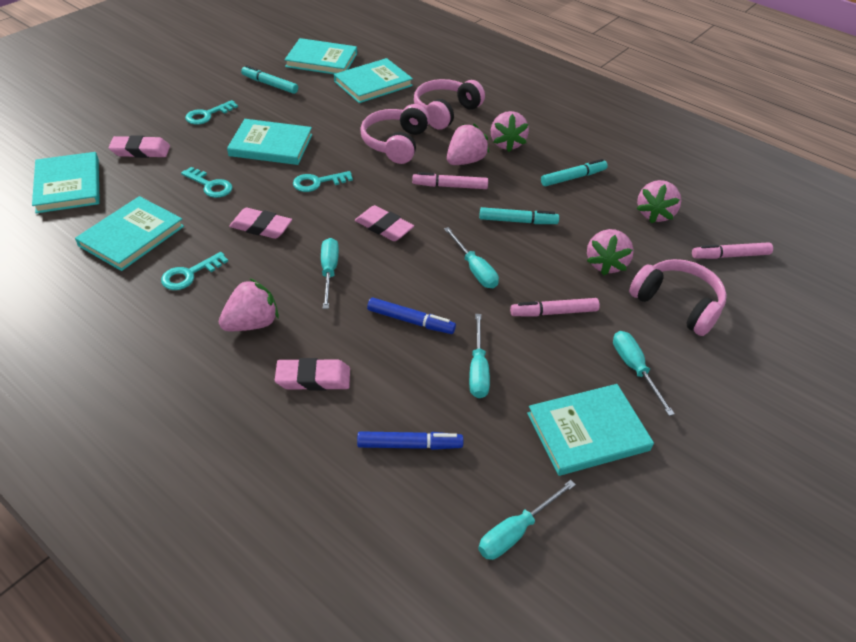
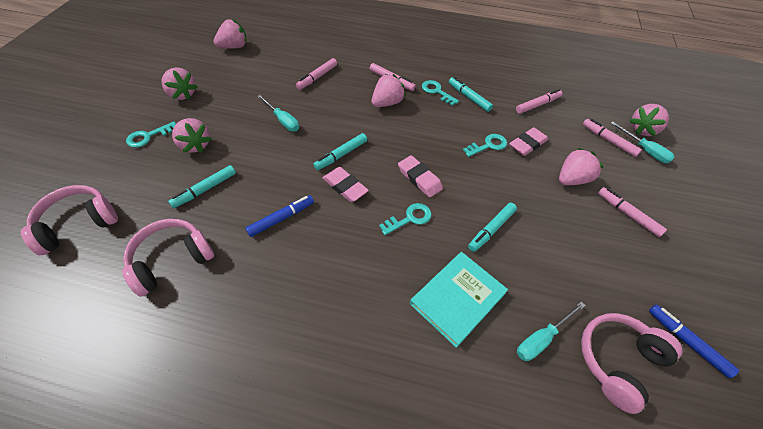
pink eraser: [108,135,170,158] [229,208,292,239] [275,358,350,391] [355,205,414,241] = 4 -> [323,167,369,202] [398,155,443,198] [509,127,548,156] = 3
pink marker: [412,172,488,189] [510,298,600,316] [692,242,773,259] = 3 -> [296,58,337,90] [369,63,416,91] [516,89,562,114] [583,119,642,157] [598,187,667,237] = 5
pink strawberry: [219,278,279,331] [447,124,489,165] [491,111,529,152] [587,229,634,276] [636,180,681,223] = 5 -> [162,68,197,100] [172,118,212,153] [214,19,247,49] [372,74,406,107] [559,148,603,185] [629,104,669,136] = 6
turquoise book: [32,152,100,213] [75,196,184,271] [227,119,312,165] [284,38,357,74] [334,58,413,103] [527,384,654,476] = 6 -> [410,252,508,348] = 1
turquoise marker: [241,65,298,94] [479,207,559,224] [541,159,608,186] = 3 -> [168,165,236,208] [313,133,367,170] [449,77,493,112] [468,203,517,252] = 4
turquoise screwdriver: [321,238,339,309] [444,227,499,288] [469,314,490,398] [478,480,576,560] [613,331,675,416] = 5 -> [257,95,299,131] [517,301,586,361] [611,122,675,163] = 3

